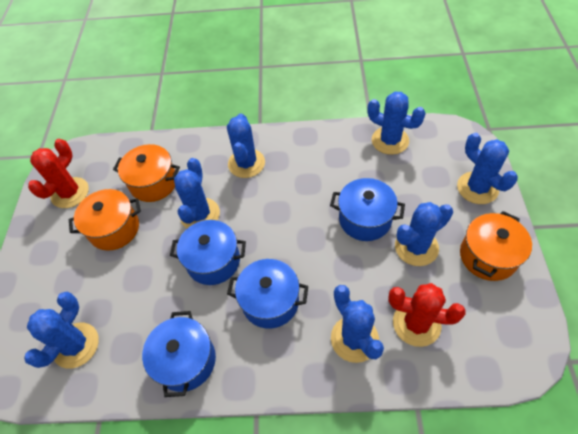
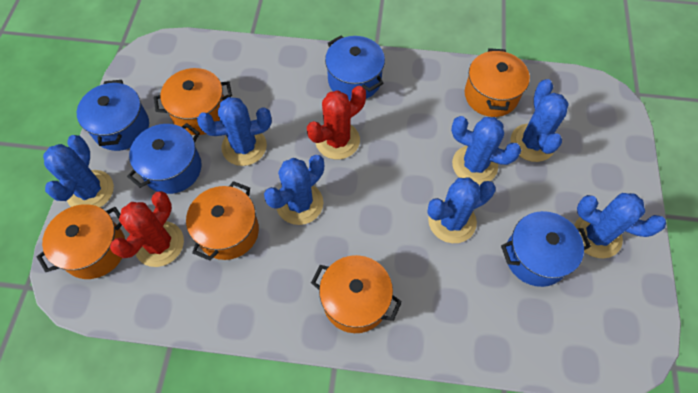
orange pot: [69,189,141,251] [113,144,180,202] [460,211,532,281] = 3 -> [36,204,125,279] [154,68,232,135] [186,181,259,261] [311,255,402,333] [465,48,530,117] = 5

